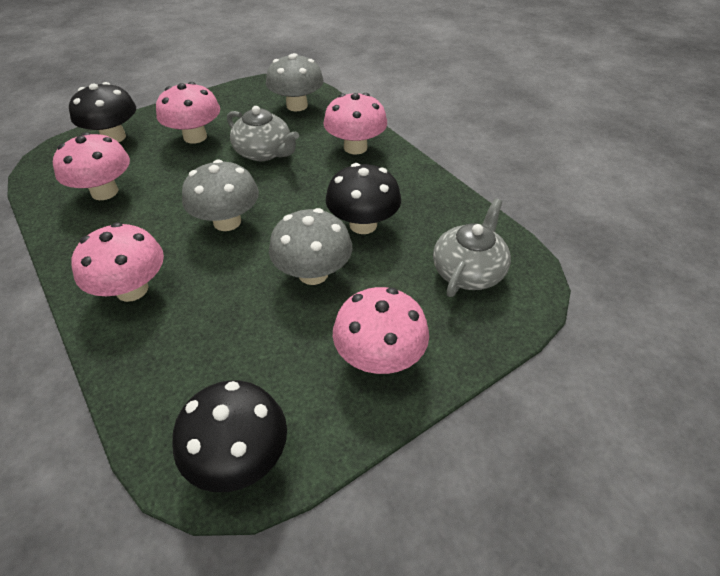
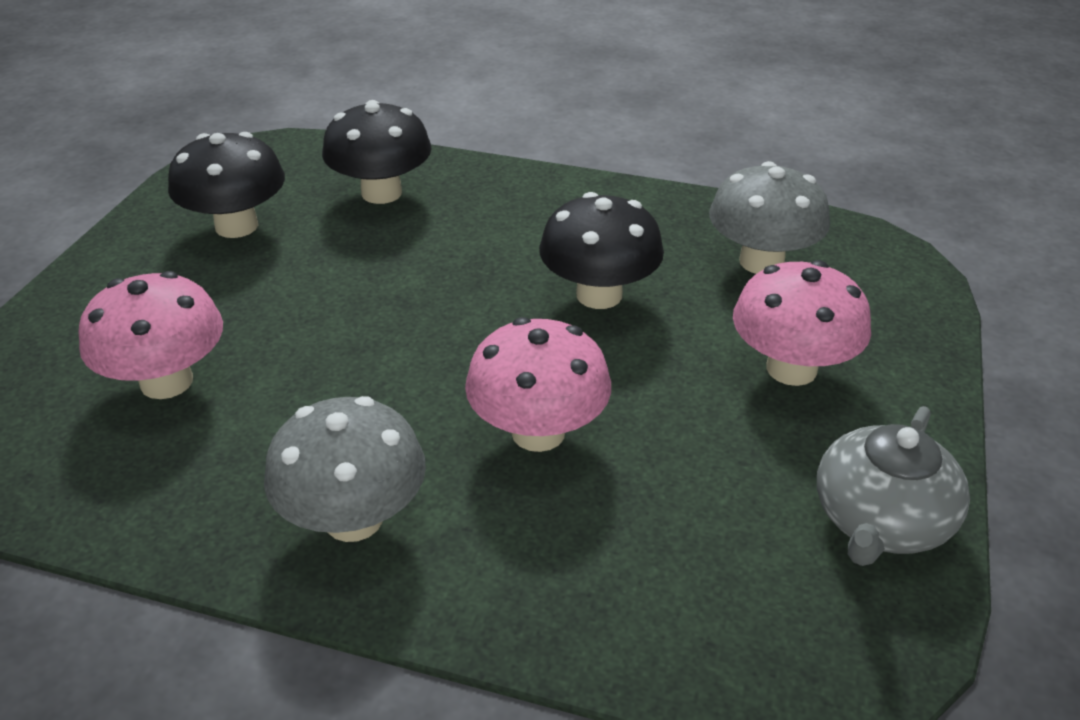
grey mushroom: [182,159,259,231] [266,53,324,112] [269,208,352,285] = 3 -> [264,396,426,542] [709,161,830,274] = 2
grey teapot: [227,106,299,161] [433,199,511,297] = 2 -> [817,406,970,566] = 1
pink mushroom: [53,132,130,200] [71,222,164,302] [156,82,220,144] [323,93,387,155] [333,287,429,374] = 5 -> [78,271,223,399] [465,317,611,452] [733,260,871,386] = 3

